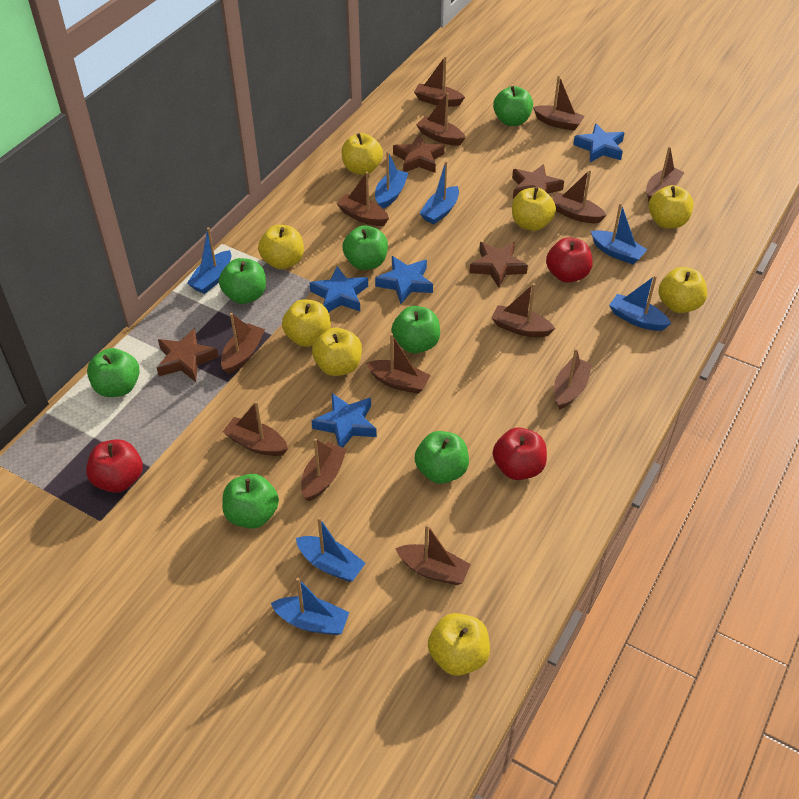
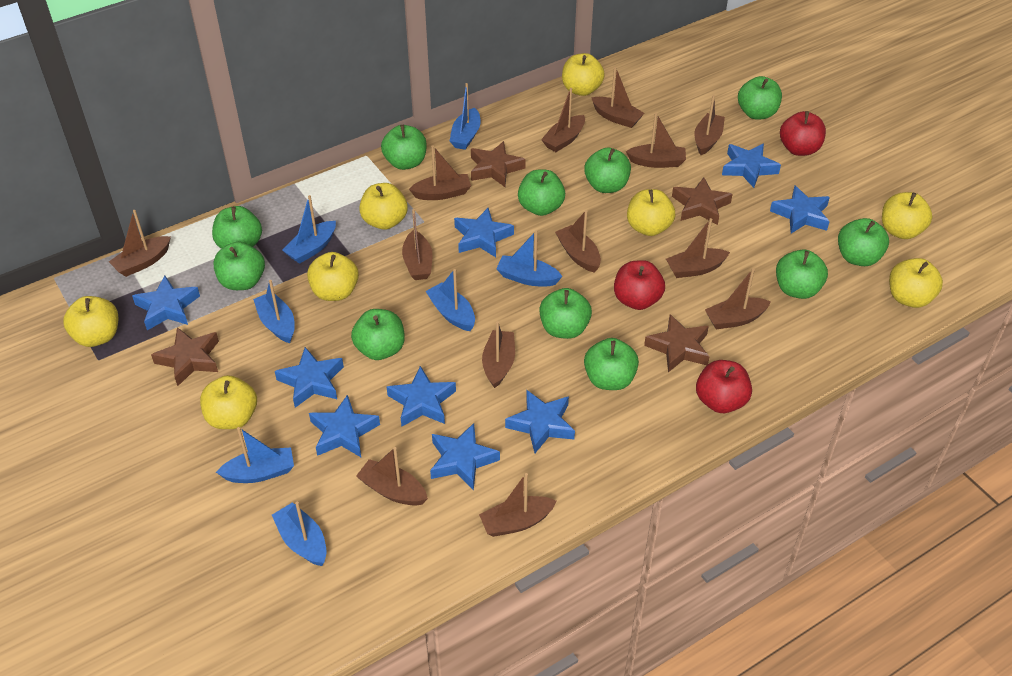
blue star: [310,266,368,312] [311,393,377,447] [375,256,433,304] [573,123,625,162] = 4 -> [132,276,200,330] [275,347,344,408] [309,395,380,457] [387,366,456,426] [430,423,500,490] [454,208,514,257] [505,390,575,453] [722,143,781,188] [770,186,830,234] = 9
green apple: [87,348,140,397] [219,258,266,304] [222,474,279,529] [342,225,388,270] [391,306,440,353] [415,431,469,484] [493,86,533,126] = 7 -> [212,206,262,248] [213,242,265,290] [351,309,405,360] [381,125,427,170] [518,169,565,216] [539,288,592,339] [584,147,631,193] [584,338,639,390] [738,76,782,119] [776,249,828,299] [838,218,889,266] = 11

